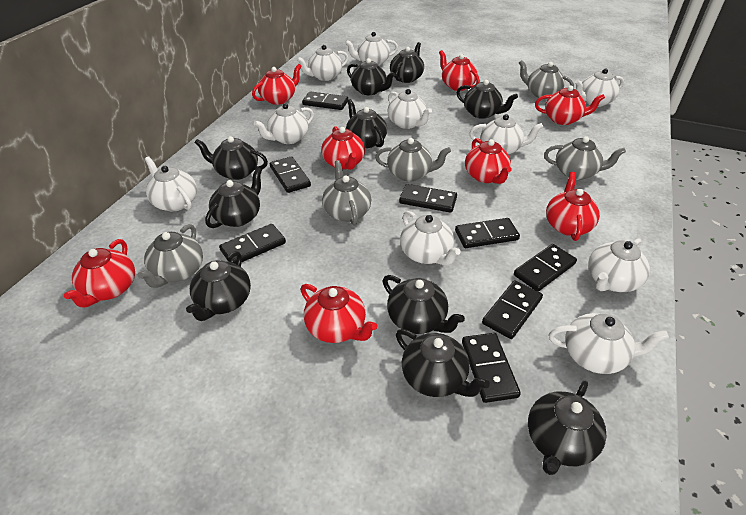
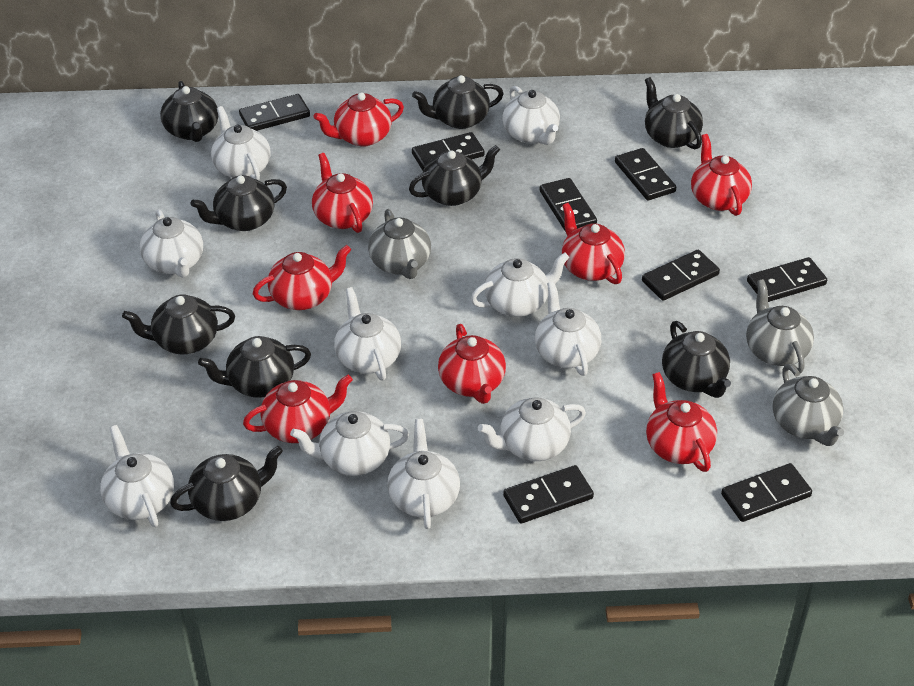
black teapot: [186,251,251,321] [194,136,268,180] [205,167,262,228] [346,99,387,148] [347,58,396,95] [383,275,465,334] [390,42,424,83] [396,329,490,397] [456,80,518,119] [528,381,606,475] = 10 -> [122,295,235,354] [160,81,218,142] [170,446,283,521] [191,175,287,231] [198,336,311,398] [409,145,500,206] [412,75,503,129] [645,77,703,149] [662,321,731,398] = 9
grey teapot: [138,224,203,288] [322,160,371,226] [375,138,451,182] [519,60,574,99] [544,136,626,180] = 5 -> [368,209,431,279] [746,279,814,373] [773,364,844,446] = 3

